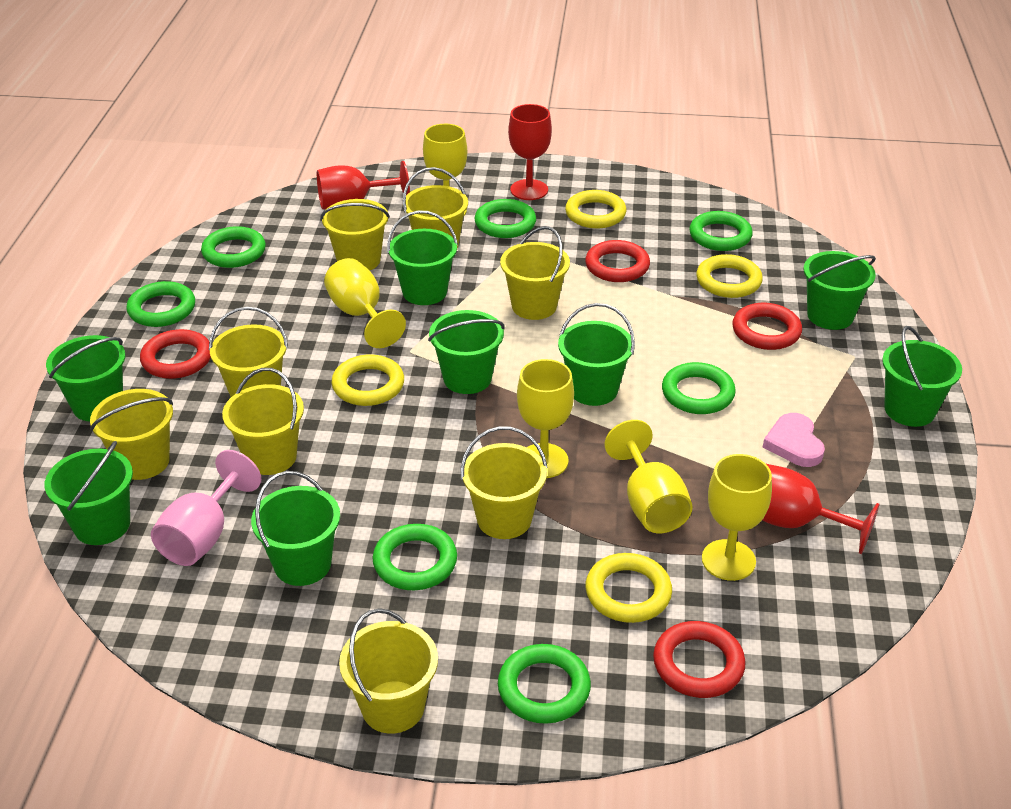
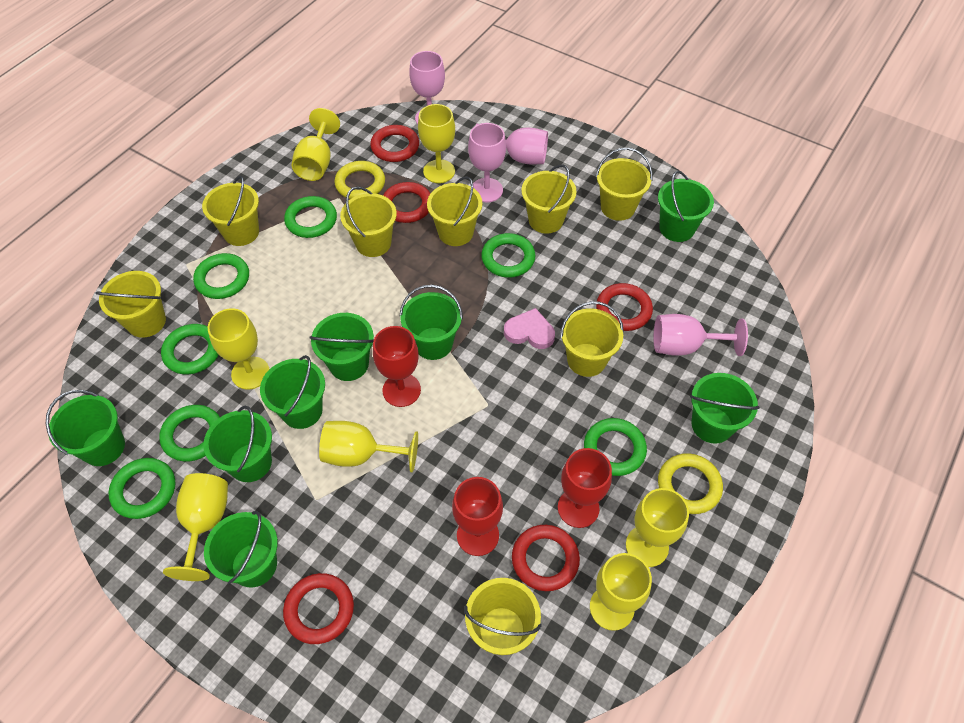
pink goblet: [151,450,261,566] = 1 -> [409,51,445,124] [468,123,506,202] [476,124,548,164] [653,314,748,356] = 4
red ring: [140,329,211,379] [585,240,650,282] [653,621,746,698] [732,303,802,350] = 4 -> [283,573,354,644] [370,125,419,162] [383,182,430,223] [512,525,580,591] [596,283,653,331] = 5
yellow goblet: [324,258,406,348] [423,124,467,216] [517,359,574,478] [604,420,693,533] [702,454,772,581] = 5 -> [163,473,228,581] [208,308,269,390] [292,108,340,181] [319,421,418,472] [418,104,455,183] [590,553,652,631] [626,488,689,567] = 7
yellow ring: [332,354,404,406] [565,190,627,229] [585,553,672,623] [696,254,763,298] = 4 -> [335,161,385,199] [658,453,723,514] = 2

